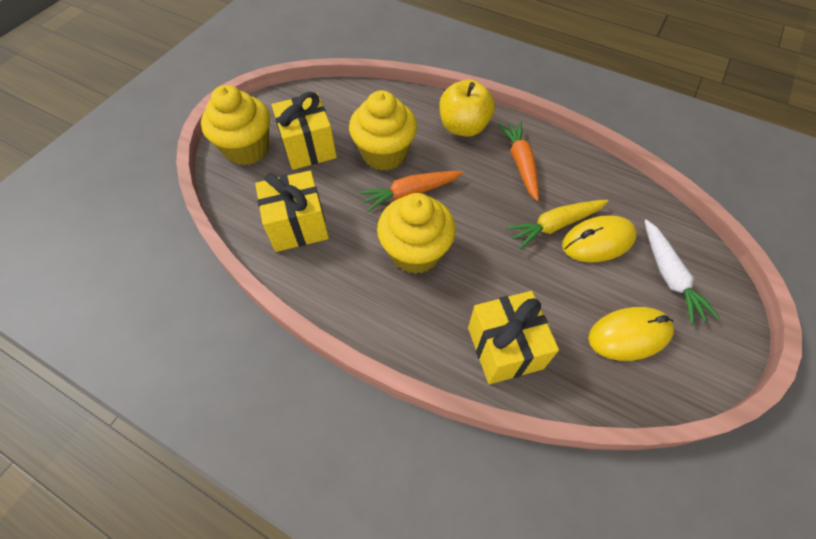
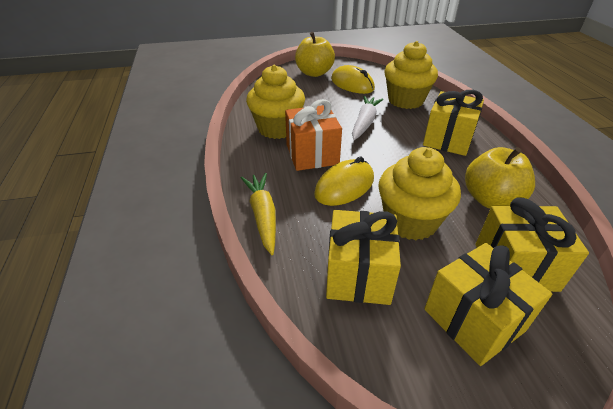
orange carrot: [359,171,463,212] [498,121,539,201] = 2 -> none = 0
orange gift: none = 0 -> [285,99,342,171] = 1
yellow apple: [439,80,495,137] = 1 -> [295,32,335,77] [465,147,535,209] = 2
yellow gift: [255,170,329,252] [272,92,337,170] [468,291,559,384] = 3 -> [326,210,401,305] [423,90,484,156] [424,243,552,366] [475,198,589,292] = 4

